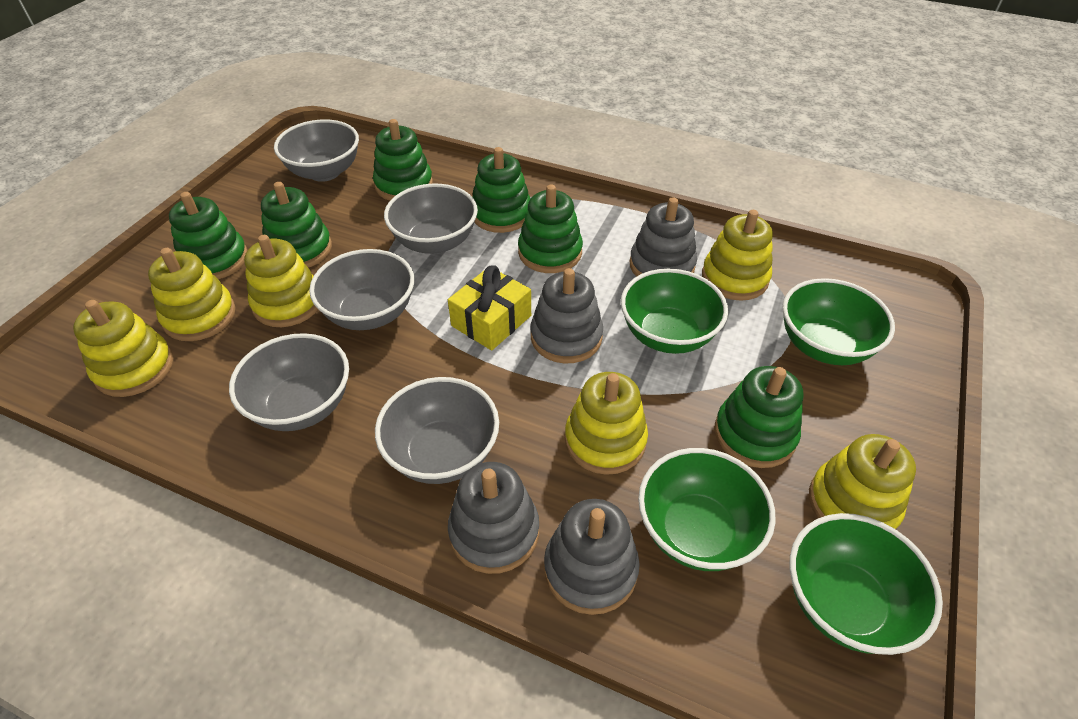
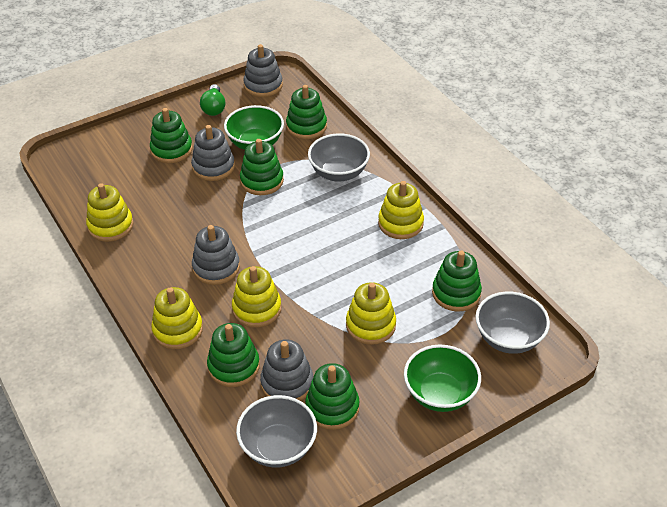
green bowl: [621,269,728,354] [638,448,776,571] [782,278,895,365] [789,513,943,655] = 4 -> [224,105,284,150] [404,345,481,412] = 2
green light bulb: none = 0 -> [200,84,225,116] = 1
grey bowl: [229,333,349,431] [274,119,359,182] [309,249,414,330] [375,377,499,484] [384,183,478,254] = 5 -> [236,395,317,468] [308,133,370,182] [475,291,550,354] = 3
yellow gift: [448,265,531,350] = 1 -> none = 0
yellow stacking toy: [73,300,173,397] [148,248,235,341] [244,235,318,327] [565,372,648,475] [702,210,773,301] [809,434,916,529] = 6 -> [86,183,133,242] [151,287,203,349] [232,266,281,327] [346,282,396,345] [378,181,424,239] = 5

